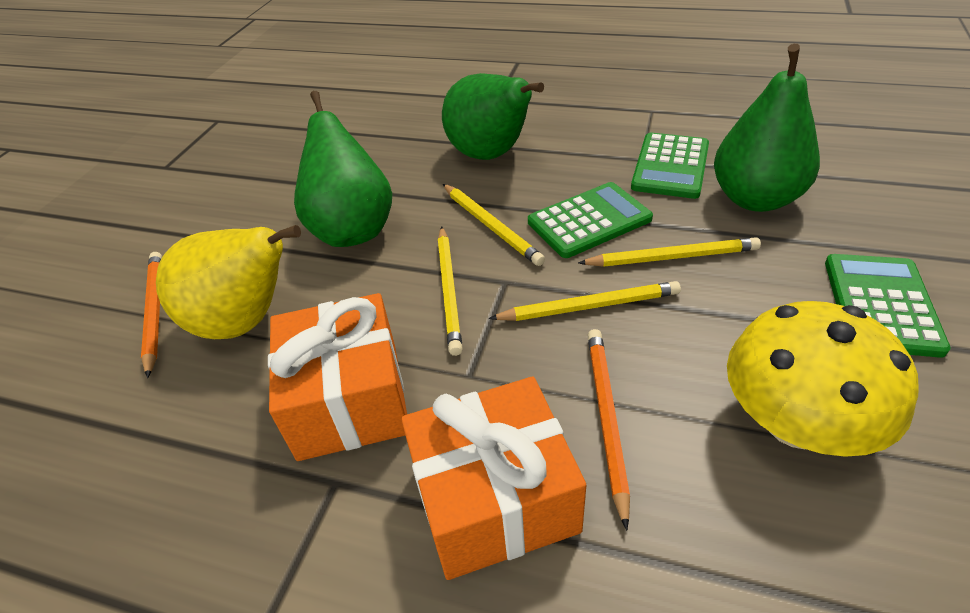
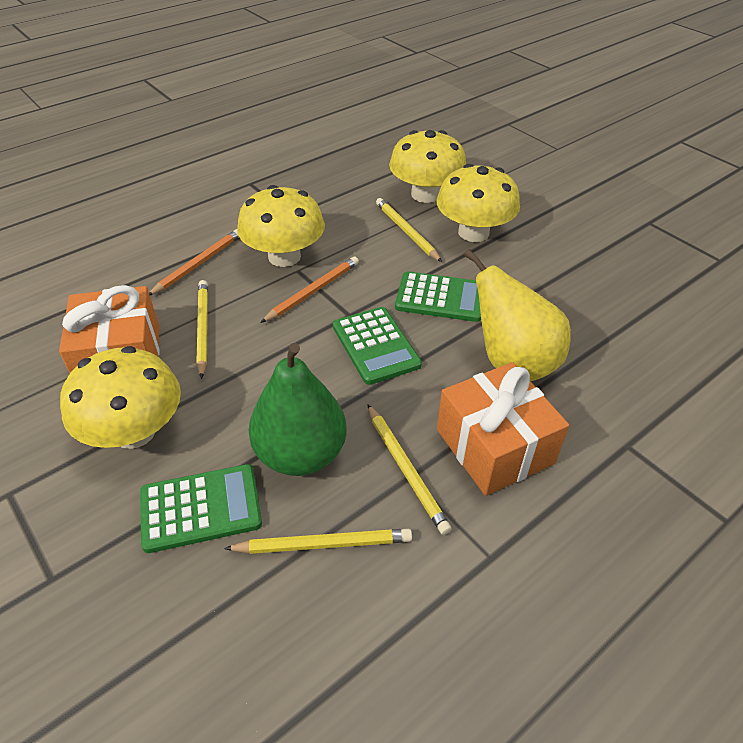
green pear: [294,91,392,247] [442,73,544,160] [714,44,820,212] = 3 -> [249,343,347,476] = 1
yellow mushroom: [727,301,919,457] = 1 -> [60,346,181,449] [237,185,325,267] [389,130,466,203] [436,164,520,242] = 4

